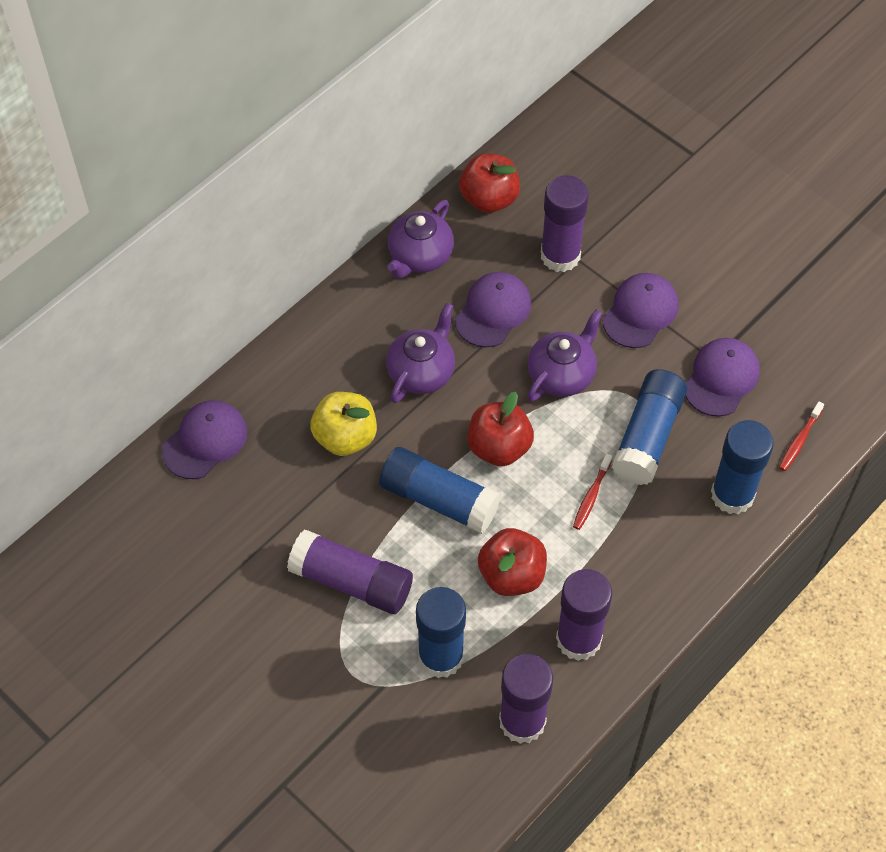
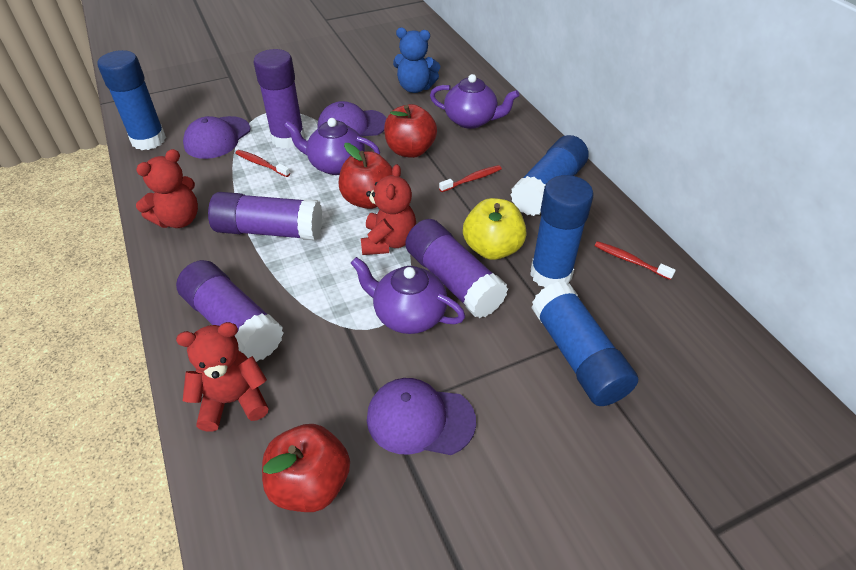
blue teddy bear: none = 0 -> [393,27,440,93] = 1
purple cap: [162,400,248,479] [455,272,531,348] [602,273,679,348] [685,338,760,417] = 4 -> [183,116,250,159] [318,101,387,137] [367,378,476,455] = 3
red teddy bear: none = 0 -> [136,149,198,228] [176,322,269,432] [361,164,416,255] = 3
red toothbrush: [573,453,612,530] [779,402,824,471] = 2 -> [235,150,290,177] [439,165,502,192] [594,241,676,280] = 3

